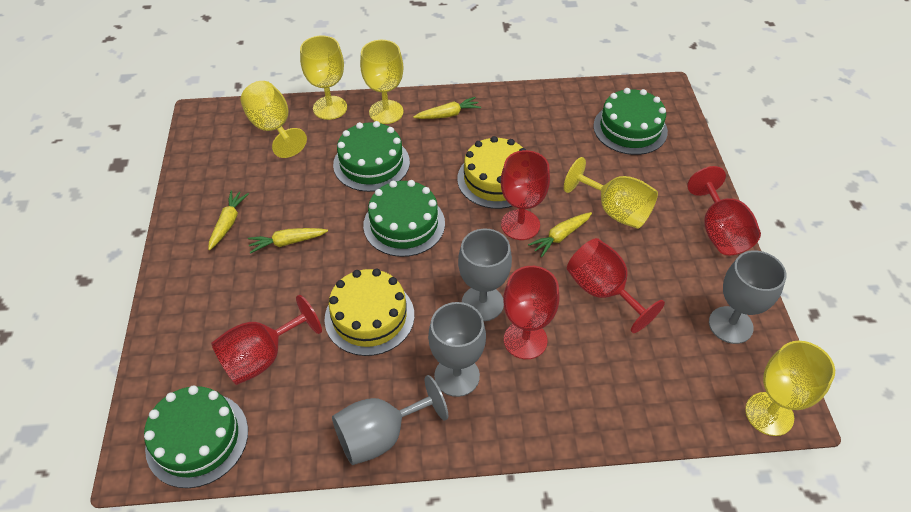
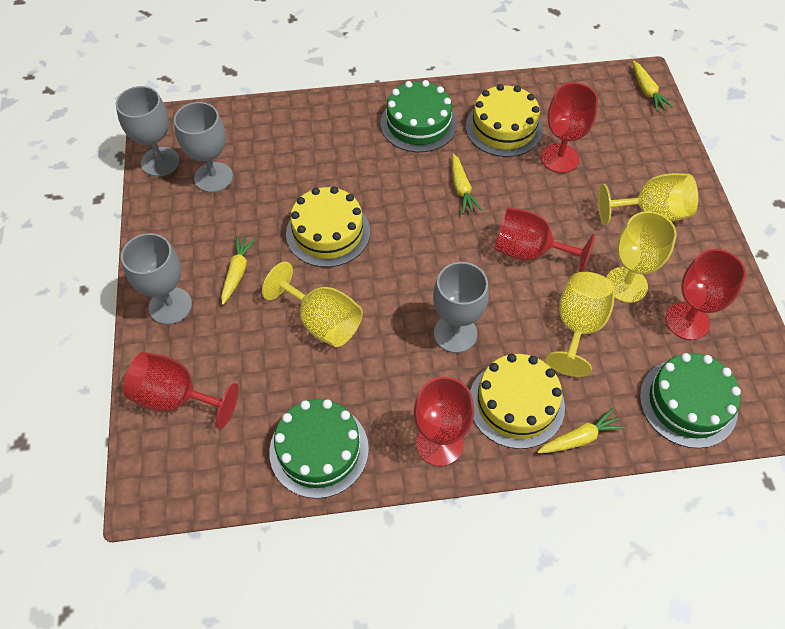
green cake: [144,385,248,488] [333,121,410,192] [363,180,445,257] [593,88,668,155] = 4 -> [269,399,369,499] [381,80,457,152] [640,353,741,448] = 3
yellow cake: [324,269,414,356] [457,136,526,209] = 2 -> [286,186,370,267] [466,84,543,157] [470,354,565,449] = 3
yellow goblet: [241,81,307,158] [300,36,347,120] [360,40,404,124] [564,157,658,229] [745,341,835,436] = 5 -> [262,262,363,347] [546,272,615,377] [598,173,698,225] [606,211,677,303] = 4

